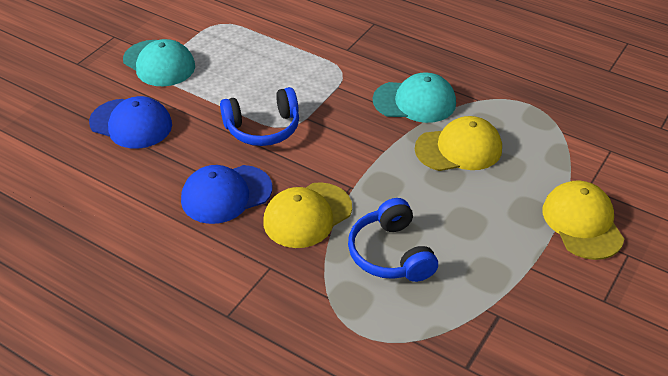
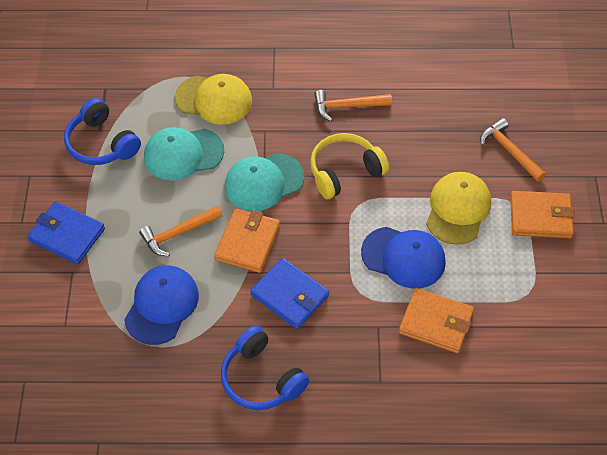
blue wallet: none = 0 -> [28,201,105,264] [250,258,329,329] = 2
orange hammer: none = 0 -> [139,206,223,256] [314,90,392,121] [480,118,546,182] = 3
orange wallet: none = 0 -> [214,208,280,273] [399,288,474,353] [510,191,575,238] = 3
yellow cap: [263,182,352,248] [415,116,502,171] [543,180,624,260] = 3 -> [175,74,252,125] [426,172,491,245] = 2
yellow headphones: none = 0 -> [310,133,389,199] = 1

